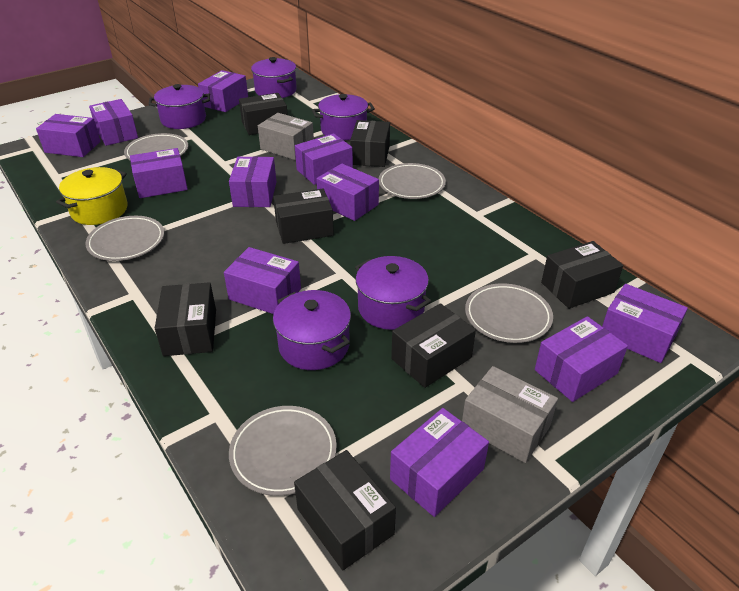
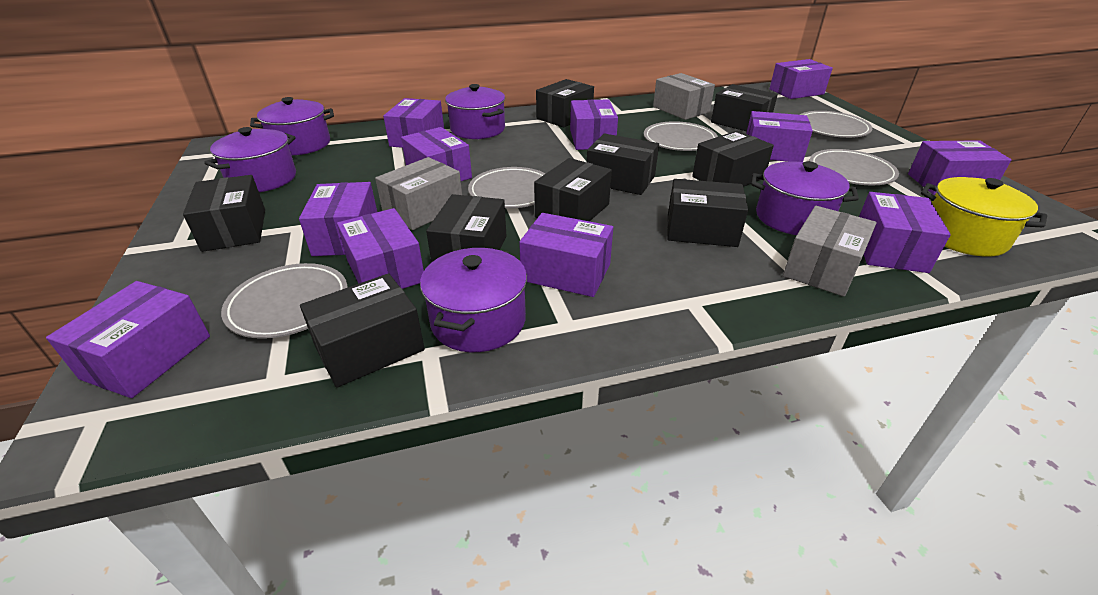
black box: [155,282,216,356] [239,93,288,135] [273,189,334,244] [294,450,396,570] [350,120,390,167] [391,303,476,388] [541,241,623,309] = 7 -> [183,175,265,252] [300,273,425,388] [426,194,506,263] [534,158,612,221] [536,79,594,128] [587,133,659,195] [667,179,748,247] [692,131,774,187] [711,84,778,131] = 9
grey box: [258,113,314,160] [462,366,558,463] = 2 -> [375,157,462,230] [653,73,715,120] [783,206,877,297] = 3

